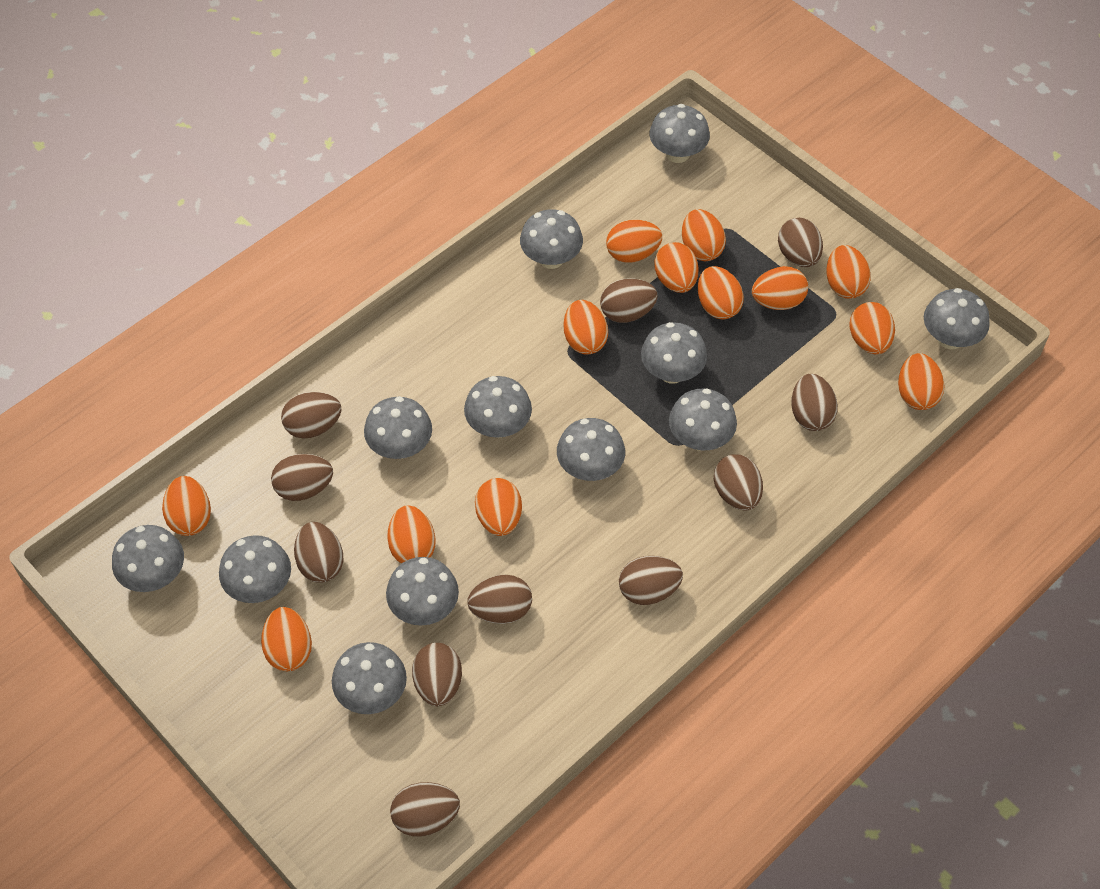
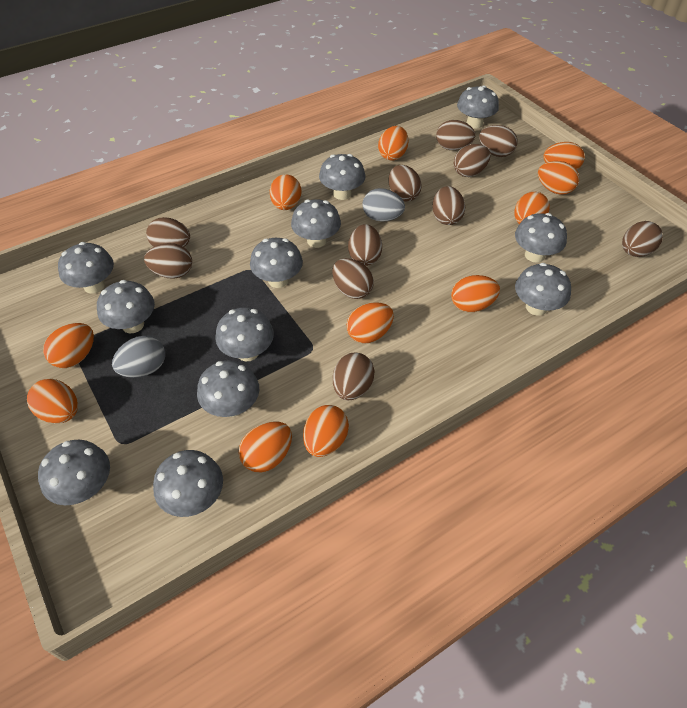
grey egg: none = 0 -> [112,336,165,378] [362,188,405,222] = 2
orange egg: [162,476,211,536] [261,607,312,671] [387,505,436,564] [475,478,522,536] [564,300,608,355] [606,219,662,263] [654,242,699,293] [682,209,726,261] [698,266,744,320] [752,266,808,310] [826,245,871,299] [850,302,895,354] [898,353,945,410] = 13 -> [27,379,78,423] [43,323,94,368] [239,421,292,472] [270,174,301,210] [303,405,349,457] [347,302,394,343] [378,126,408,161] [451,275,500,312] [515,192,550,224] [538,161,579,195] [543,142,585,170] = 11

